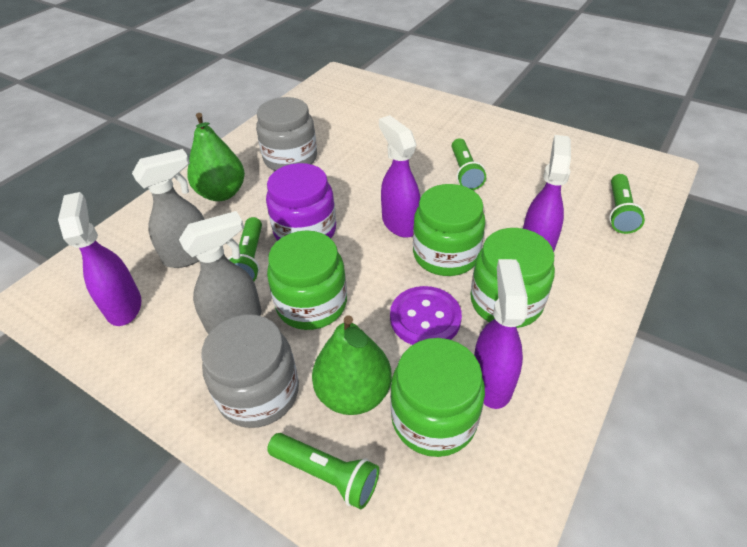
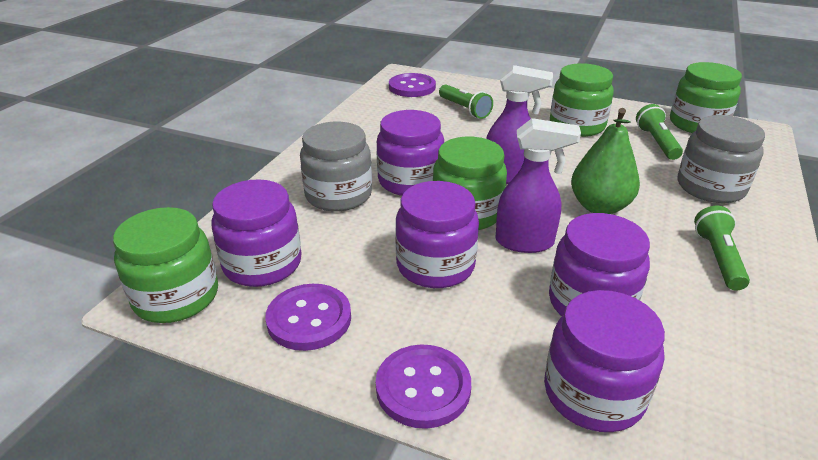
green flashlight: [228,217,262,281] [267,433,379,509] [452,138,486,190] [609,174,645,234] = 4 -> [439,84,493,119] [636,104,683,160] [694,206,750,291] = 3
green pear: [187,113,245,201] [312,315,392,415] = 2 -> [571,108,640,214] = 1
grey spray bottle: [132,149,205,268] [179,211,262,334] = 2 -> none = 0
purple button: [390,286,462,345] = 1 -> [265,284,351,351] [376,345,471,429] [389,73,436,97] = 3
purple jar: [266,163,336,241] = 1 -> [211,179,301,287] [377,110,444,196] [395,181,479,288] [544,290,665,432] [549,213,650,316] = 5
purple spray bottle: [58,192,141,326] [379,115,420,238] [474,259,528,409] [523,135,571,252] = 4 -> [486,65,553,184] [495,118,581,253] = 2

